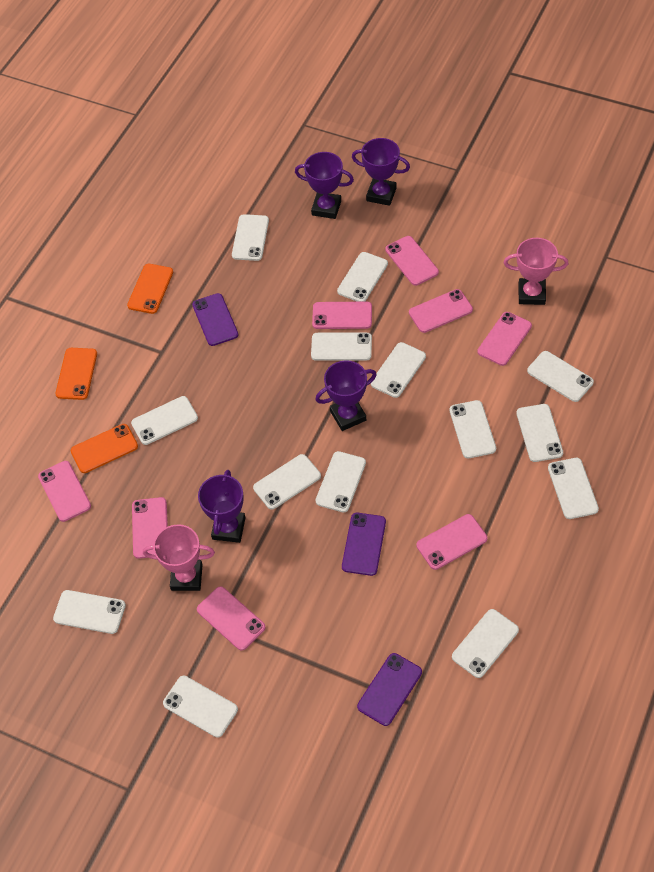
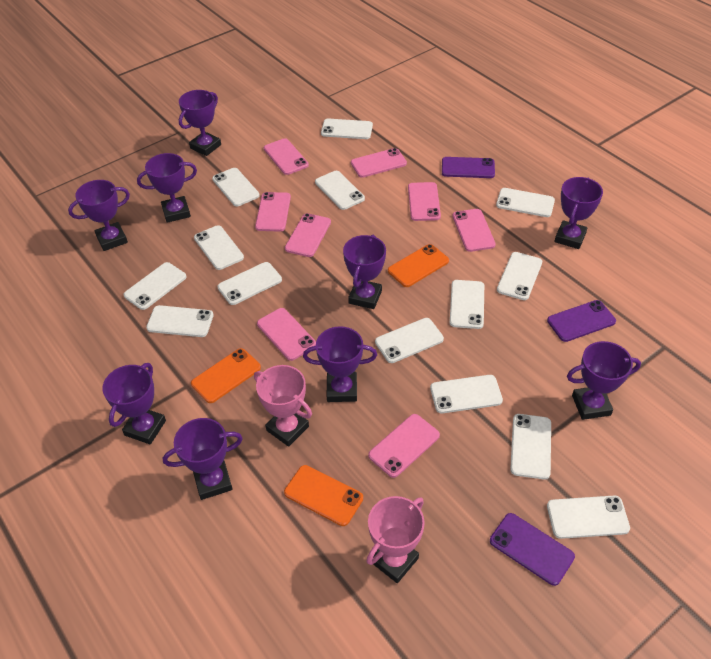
purple trophy: [198,470,246,543] [295,152,354,219] [315,360,377,431] [352,138,410,206] = 4 -> [68,180,130,251] [103,363,166,444] [137,153,197,223] [163,418,243,500] [179,90,221,156] [303,326,377,402] [343,234,386,309] [554,177,603,249] [567,341,641,420] = 9

